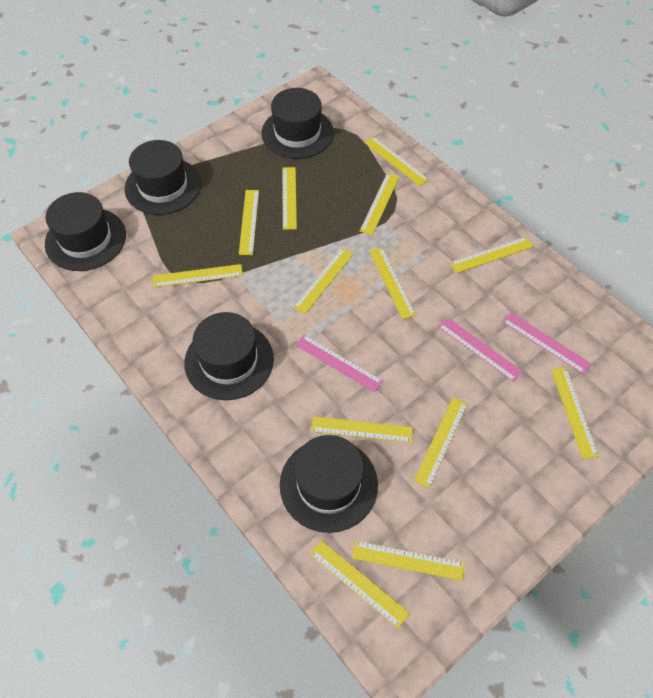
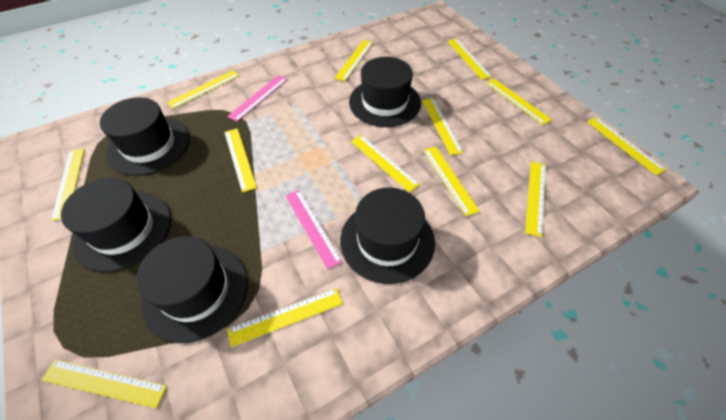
pink ruler: [295,334,383,392] [438,317,523,382] [502,312,591,374] = 3 -> [227,75,288,122] [286,190,343,269] = 2

